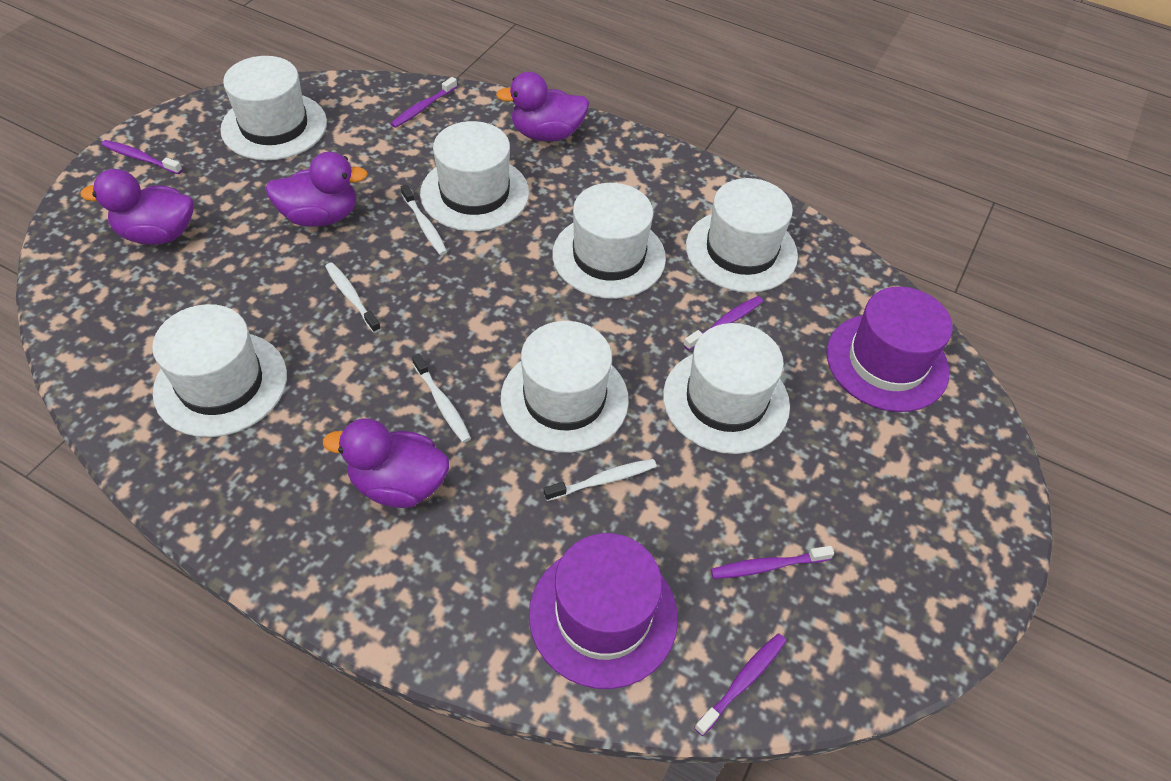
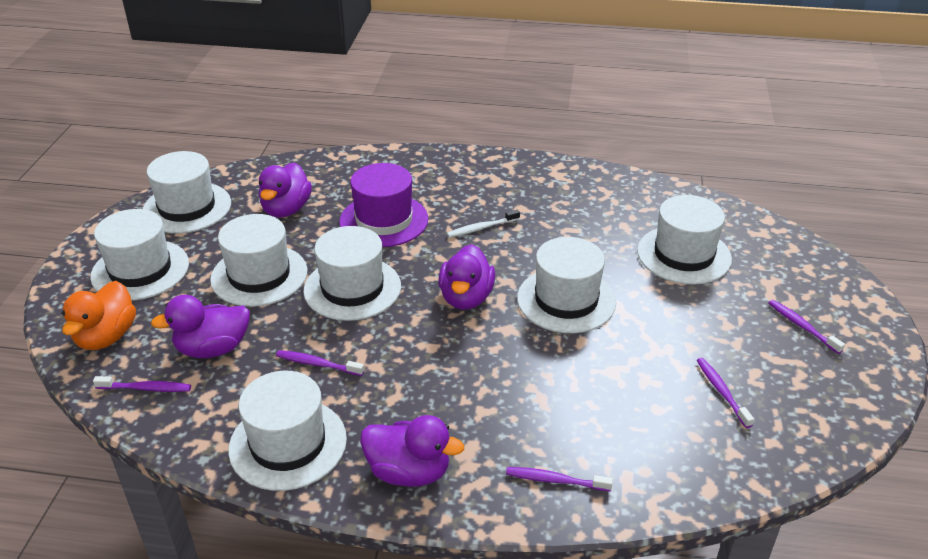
orange duck: none = 0 -> [62,281,136,350] = 1
purple hat: [529,533,678,689] [827,287,953,412] = 2 -> [340,163,428,247] = 1
white toothbrush: [325,262,381,333] [401,184,447,255] [412,353,471,443] [544,459,657,501] = 4 -> [447,210,520,238] = 1

